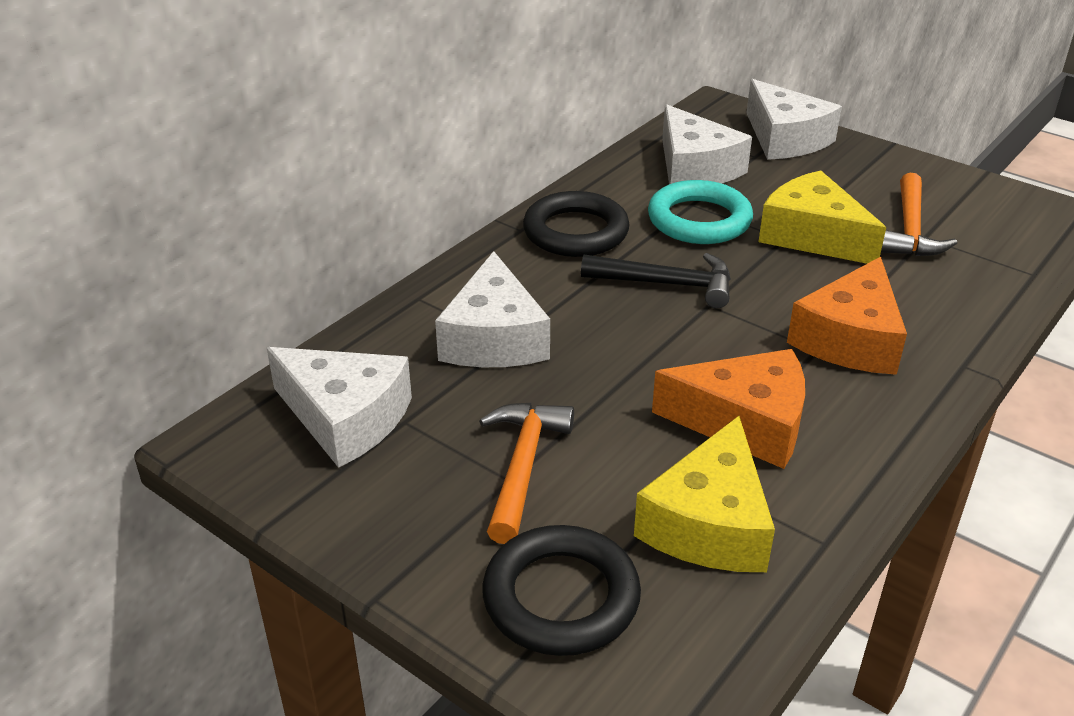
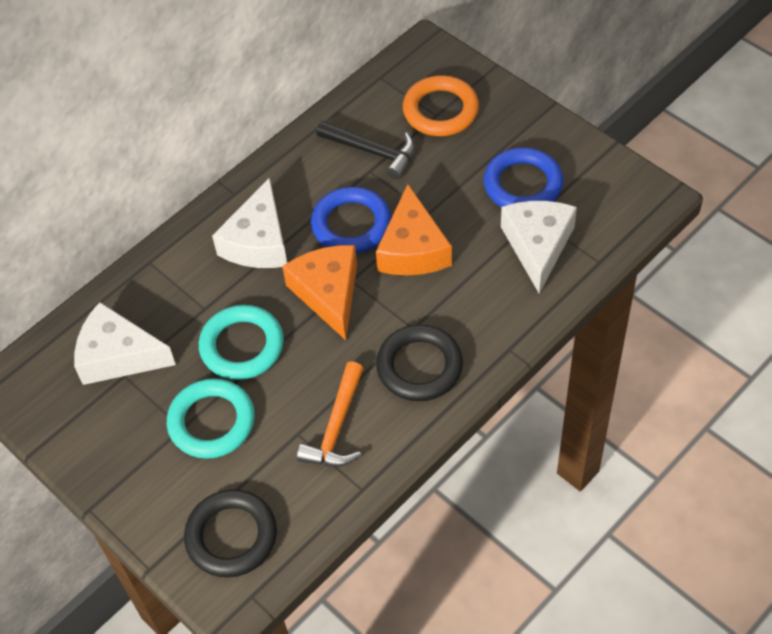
blue ring: none = 0 -> [311,187,391,254] [483,147,564,207] = 2
orange hammer: [479,403,574,544] [881,173,957,256] = 2 -> [297,361,364,467] = 1
orange ring: none = 0 -> [403,75,479,136] = 1
turquoise ring: [648,180,753,244] = 1 -> [167,378,255,459] [199,305,284,380] = 2
white cheese: [266,347,412,468] [435,251,550,367] [662,104,752,184] [747,79,842,160] = 4 -> [74,302,176,385] [212,178,287,268] [501,201,577,294] = 3
yellow cheese: [634,416,775,572] [759,170,886,264] = 2 -> none = 0

